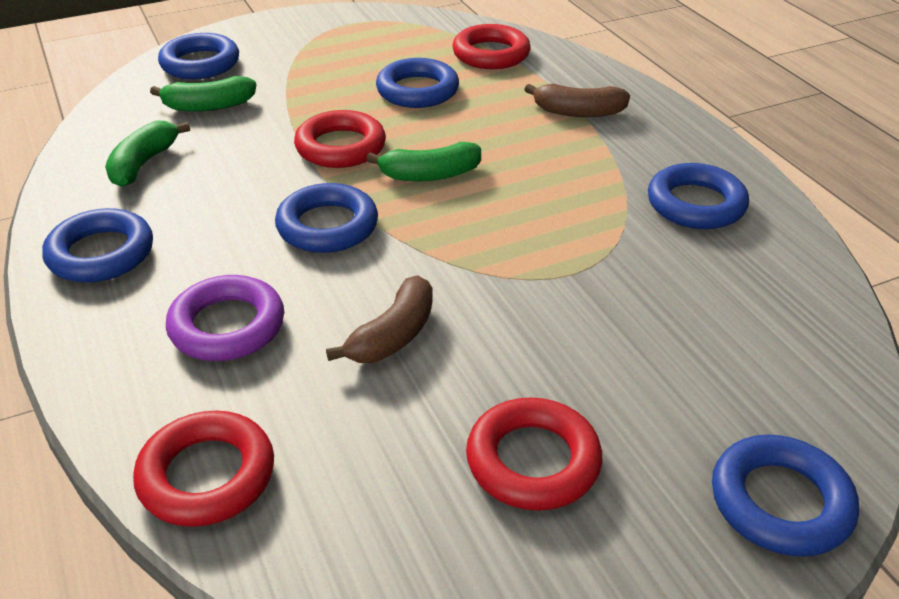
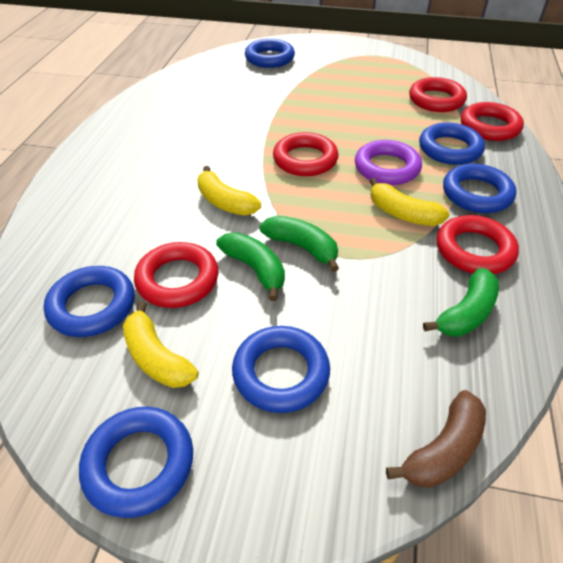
brown banana: [326,276,433,363] [524,84,630,117] = 2 -> [386,390,486,488] = 1
red ring: [133,411,274,527] [294,110,386,168] [452,24,531,69] [466,398,602,511] = 4 -> [134,242,219,308] [273,132,338,176] [409,77,467,112] [437,215,519,274] [461,102,524,141] = 5
yellow banana: none = 0 -> [123,301,198,388] [197,166,261,216] [369,178,450,226] = 3

